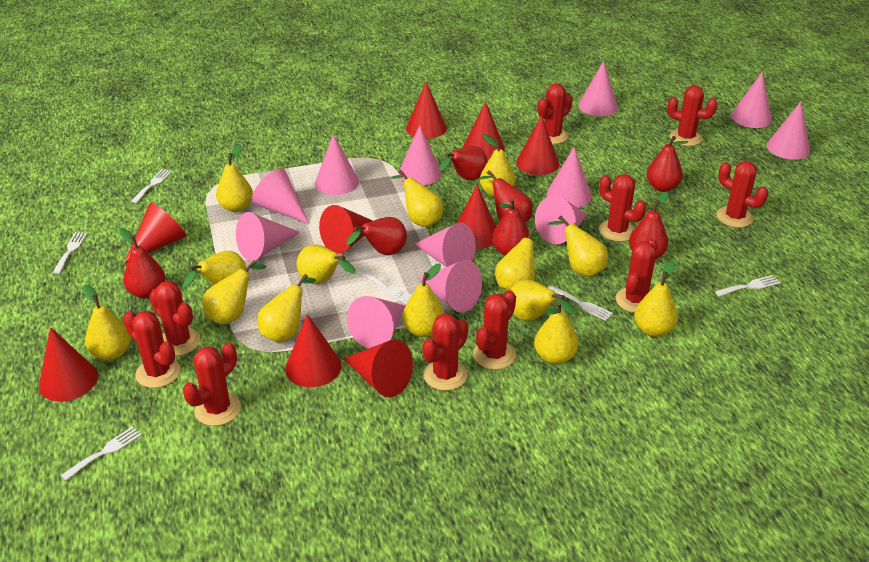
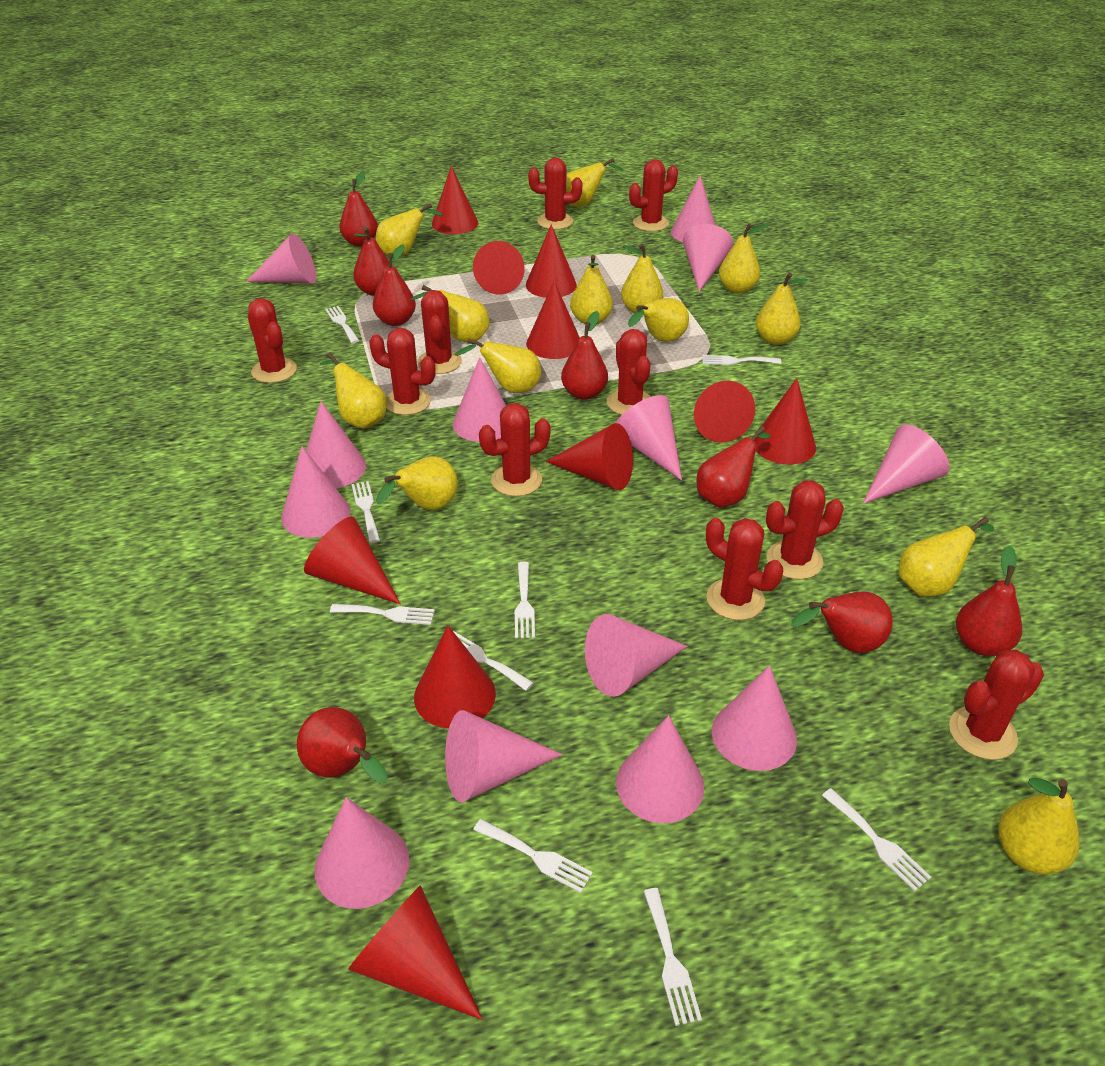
pink cone: [236,212,300,261] [252,169,309,224] [315,134,359,195] [347,296,405,349] [398,125,442,185] [414,223,476,267] [418,260,482,312] [535,196,587,244] [547,146,592,208] [578,61,618,116] [731,72,772,128] [767,101,810,160] = 12 -> [246,233,316,284] [281,446,350,538] [306,401,366,488] [315,797,409,909] [445,710,563,802] [453,357,506,442] [585,614,687,697] [616,395,682,480] [616,715,704,823] [671,176,715,242] [683,224,733,292] [712,665,797,771] [863,424,950,504] = 13
red cone: [39,327,98,402] [124,202,186,264] [285,314,341,387] [319,205,373,254] [343,339,413,397] [406,82,447,139] [457,185,496,249] [463,101,505,160] [516,115,559,175] = 9 -> [304,516,400,604] [348,885,482,1020] [414,626,496,728] [432,166,478,234] [473,241,525,295] [526,224,577,298] [526,281,580,359] [546,423,633,490] [694,381,755,443] [754,378,816,465] = 10
red pear: [119,228,166,298] [346,217,407,255] [439,146,488,180] [478,170,533,222] [492,198,529,256] [629,192,669,259] [647,136,688,192] = 7 -> [297,707,388,783] [339,171,378,246] [353,227,392,296] [373,244,416,326] [561,311,608,400] [696,426,771,508] [791,592,893,653] [956,545,1022,656] = 8
white fork: [53,232,87,274] [61,426,142,481] [131,169,172,203] [357,270,412,304] [548,286,613,321] [715,275,780,296] = 6 -> [325,306,359,343] [330,604,435,625] [352,481,380,543] [453,631,533,691] [473,819,593,893] [515,562,535,638] [643,888,702,1026] [702,355,781,365] [822,788,931,891] = 9
yellow pear: [83,284,131,360] [183,251,246,287] [203,260,266,325] [216,145,253,212] [257,274,316,343] [297,244,355,284] [391,170,443,227] [403,263,444,337] [480,134,515,197] [495,227,539,291] [510,279,574,321] [534,301,578,364] [548,216,608,277] [634,261,678,337] = 14 -> [320,353,386,429] [376,203,444,256] [376,456,458,510] [410,285,490,342] [454,339,541,393] [566,158,624,207] [570,255,613,325] [621,244,663,315] [628,298,689,342] [719,224,769,293] [756,273,808,345] [899,516,995,597] [998,778,1080,874] = 13

